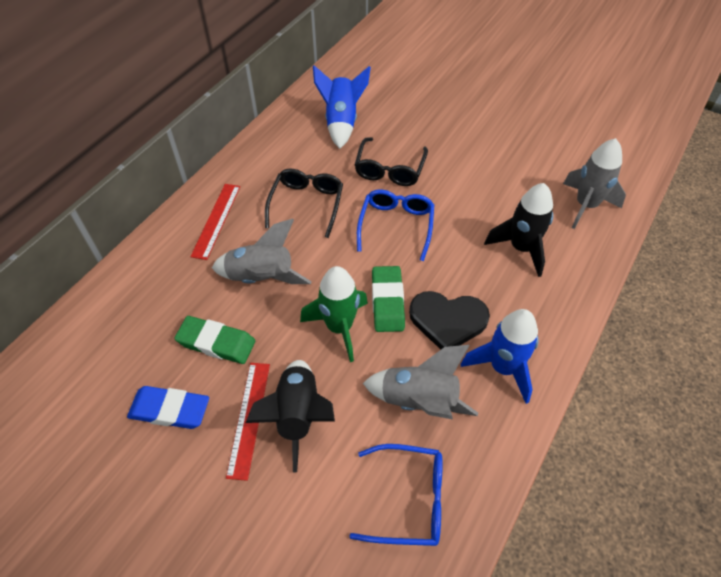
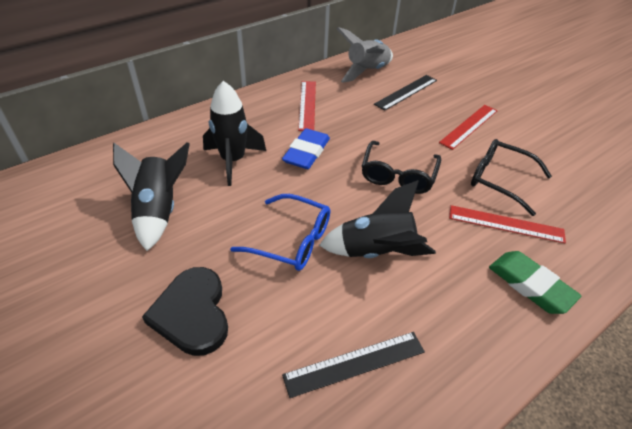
black rocket: [246,360,335,472] [484,183,553,277] = 2 -> [113,142,190,251] [203,81,266,186] [319,180,436,258] = 3
black ruler: none = 0 -> [282,332,425,398] [374,75,437,111] = 2
blue glasses: [349,444,443,546] [357,190,434,261] = 2 -> [230,194,330,271] = 1
blue rocket: [313,65,371,149] [461,309,538,404] = 2 -> none = 0
green eraser: [174,316,255,364] [372,266,405,332] = 2 -> [489,251,581,314] = 1
green rocket: [300,266,368,362] = 1 -> none = 0
grey rocket: [212,219,312,284] [363,345,478,420] [563,138,626,229] = 3 -> [337,27,393,83] = 1
red ruler: [190,184,240,260] [226,363,270,481] = 2 -> [298,81,316,131] [439,105,498,150] [449,205,566,243] = 3

